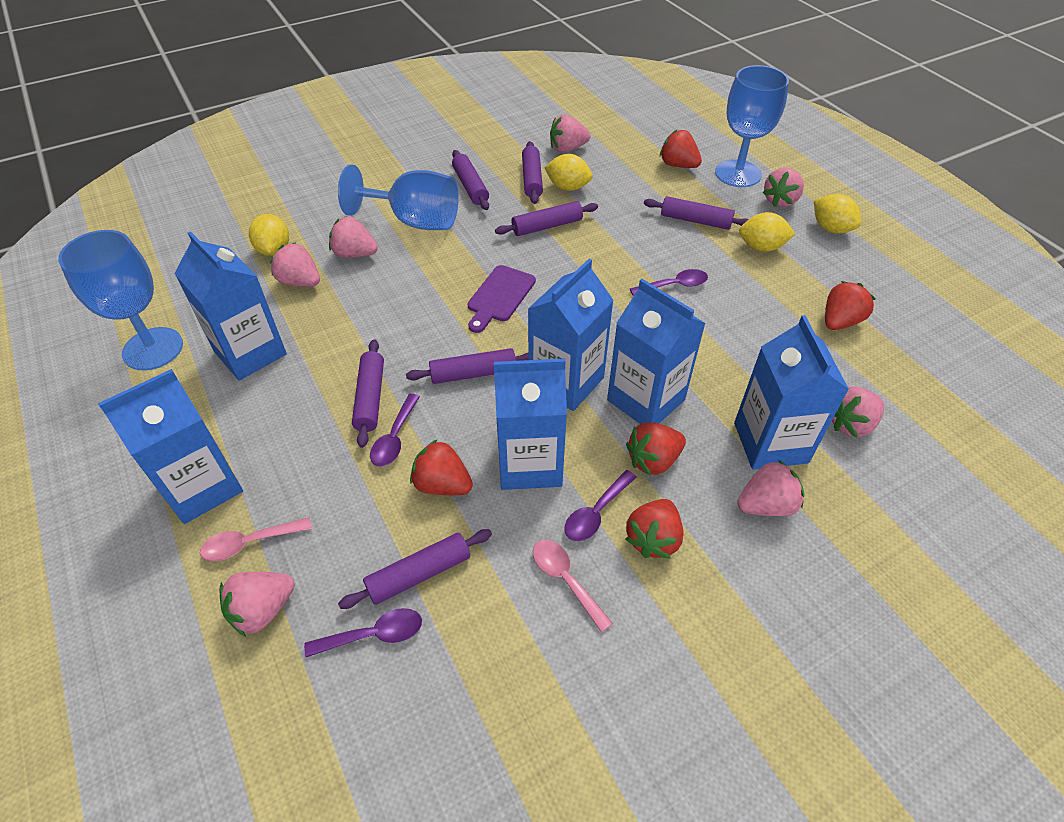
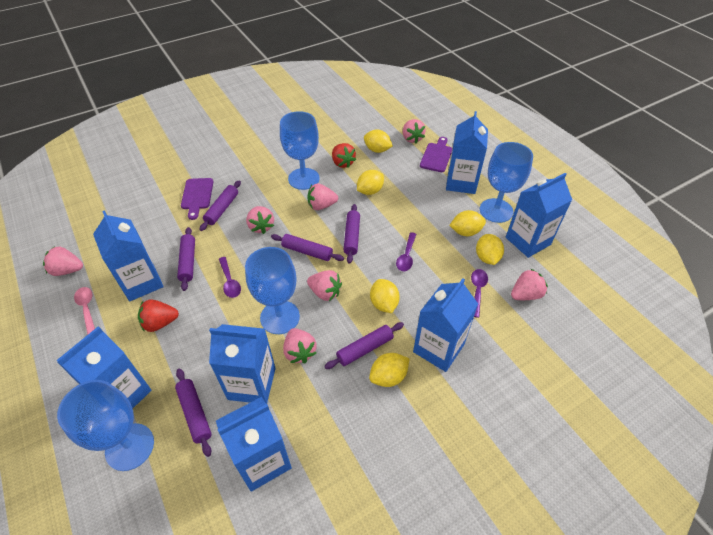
blue carton: [98,369,243,524] [174,231,287,381] [494,359,567,490] [528,259,614,411] [607,279,706,424] [734,315,849,470] = 6 -> [57,326,152,409] [93,210,164,301] [209,324,276,404] [216,397,292,492] [413,278,478,372] [446,111,488,194] [506,173,572,258] = 7
blue goblet: [58,230,183,370] [338,164,459,230] [715,65,789,187] = 3 -> [57,380,154,471] [245,247,300,334] [280,111,320,190] [480,142,533,223] = 4
pink spoon: [200,517,312,561] [533,540,613,632] = 2 -> [74,287,95,335] = 1
purple cutting board: [467,265,536,333] = 1 -> [181,178,213,220] [420,137,452,172] = 2
purple rolling pin: [338,529,492,609] [352,340,384,448] [406,348,528,384] [452,150,489,210] [495,201,598,236] [522,141,543,204] [644,196,749,230] = 7 -> [175,369,212,457] [177,227,195,291] [200,180,241,231] [271,234,344,261] [324,322,404,369] [344,204,360,264] = 6
purple spoon: [304,608,422,657] [370,394,420,467] [564,470,637,541] [630,269,708,296] = 4 -> [219,257,241,298] [396,232,416,271] [471,269,488,318] = 3
red strawberry: [410,439,473,495] [626,422,686,476] [626,499,684,559] [660,130,702,168] [825,281,875,330] = 5 -> [138,299,179,332] [332,143,356,168] = 2
yellow lemon: [249,214,289,256] [544,154,593,191] [739,212,795,252] [814,194,861,233] = 4 -> [357,170,384,195] [364,130,393,153] [369,353,410,387] [370,279,400,313] [449,210,486,236] [476,234,504,265] = 6

